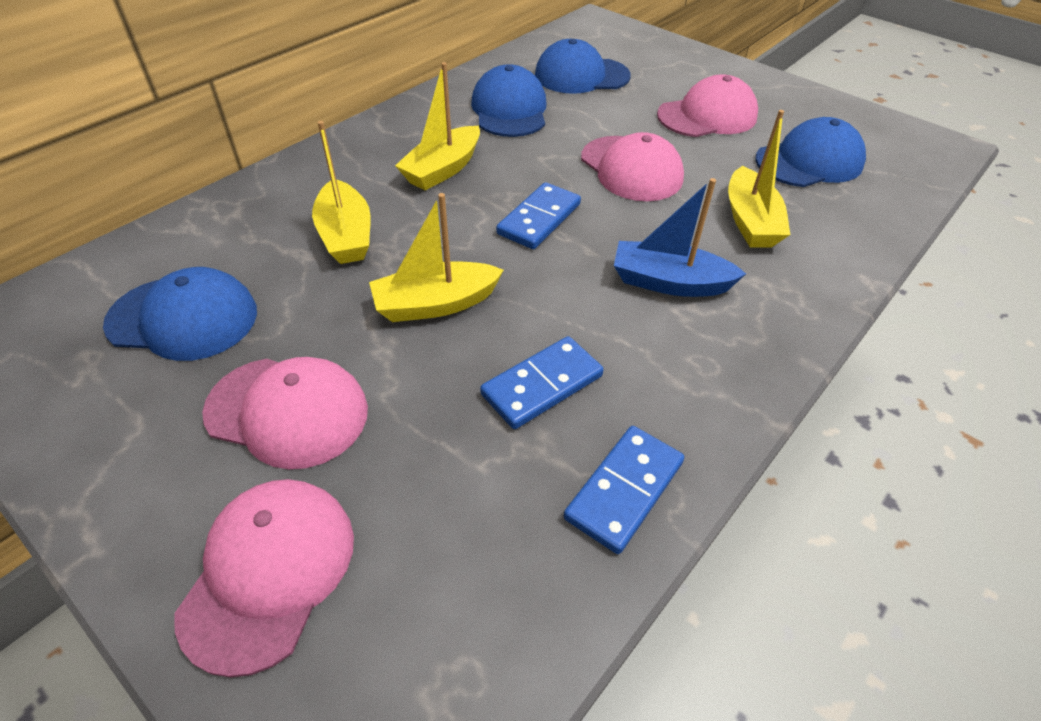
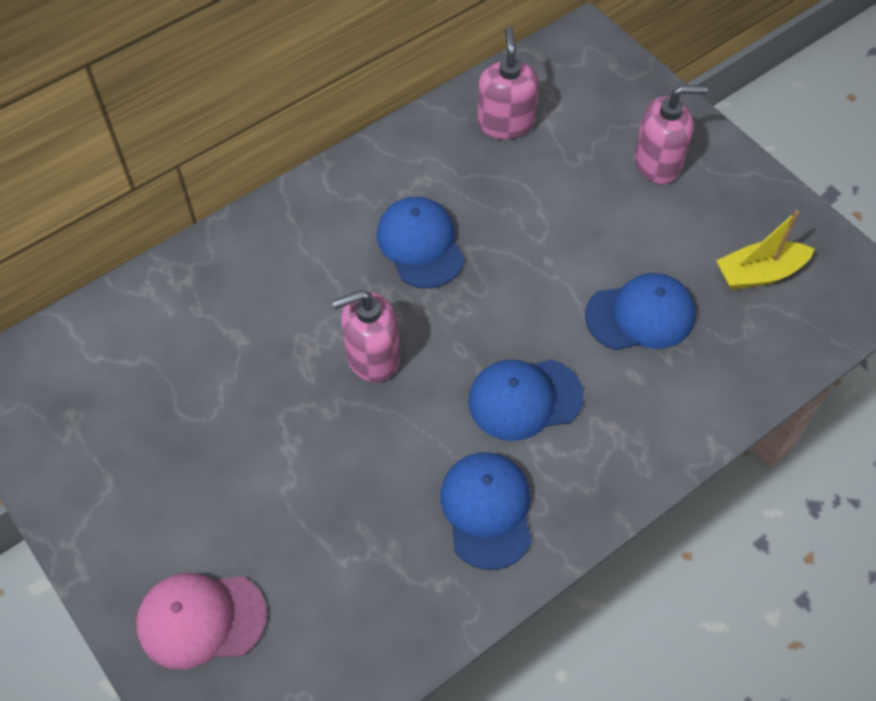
blue boat: [614,178,746,297] = 1 -> none = 0
blue domino: [480,336,604,429] [496,182,581,249] [564,426,684,554] = 3 -> none = 0
pink cap: [174,479,354,678] [202,357,368,469] [581,132,684,201] [657,74,758,137] = 4 -> [136,573,267,669] = 1
pink soap dispenser: none = 0 -> [332,290,400,383] [477,27,539,139] [634,85,708,184] = 3
yellow boat: [312,121,370,264] [369,193,504,322] [395,62,480,190] [728,110,790,247] = 4 -> [716,210,815,290] = 1

